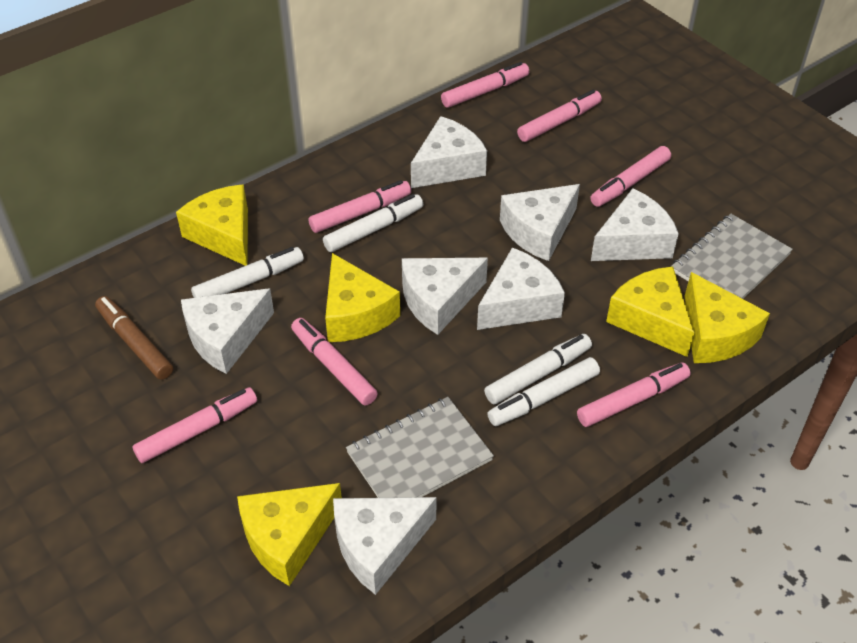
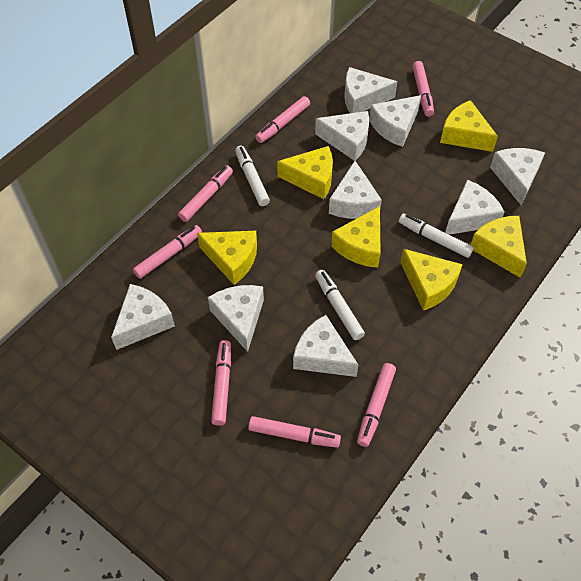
brown marker: [95,296,173,380] = 1 -> none = 0
grey notebook: [346,397,494,498] [671,214,793,299] = 2 -> none = 0
white cheese: [181,288,274,374] [333,497,437,595] [402,258,488,335] [411,116,487,188] [477,247,565,330] [500,184,580,261] [591,188,679,261] = 7 -> [111,284,175,350] [208,285,264,352] [293,315,358,377] [315,111,369,161] [329,161,382,219] [344,67,397,113] [369,95,421,147] [445,180,504,235] [490,148,545,205] = 9
white marker: [191,247,304,298] [323,194,423,252] [484,334,592,404] [487,357,600,426] = 4 -> [235,146,270,206] [315,270,365,340] [399,213,474,258] = 3
yellow cheese: [176,184,248,266] [237,483,342,586] [325,253,400,342] [606,266,694,357] [684,272,770,363] = 5 -> [197,231,257,285] [277,146,333,199] [331,206,380,268] [401,249,463,311] [440,100,498,152] [471,216,527,278] = 6

